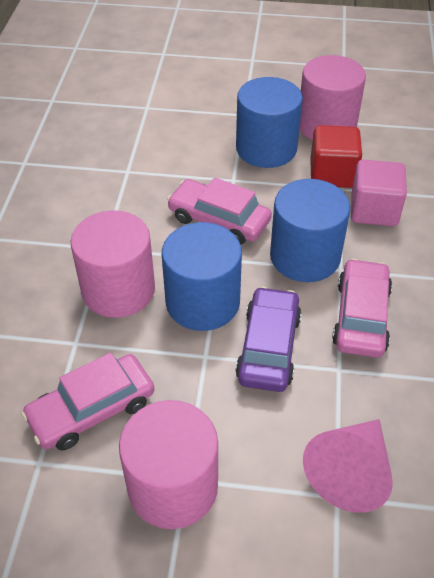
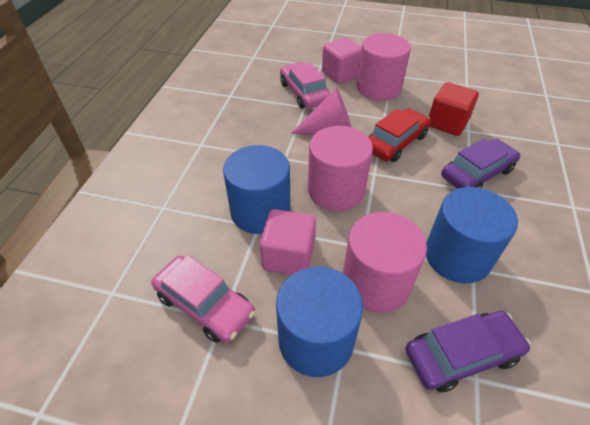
pink car: [22,352,154,450] [167,178,272,245] [332,259,392,358] = 3 -> [151,255,255,343] [280,62,330,108] = 2
pink cube: [351,160,407,226] = 1 -> [260,209,316,275] [322,37,362,84] = 2
purple car: [235,287,302,392] = 1 -> [406,311,531,392] [441,138,520,189] = 2
red car: none = 0 -> [368,108,431,162] = 1

